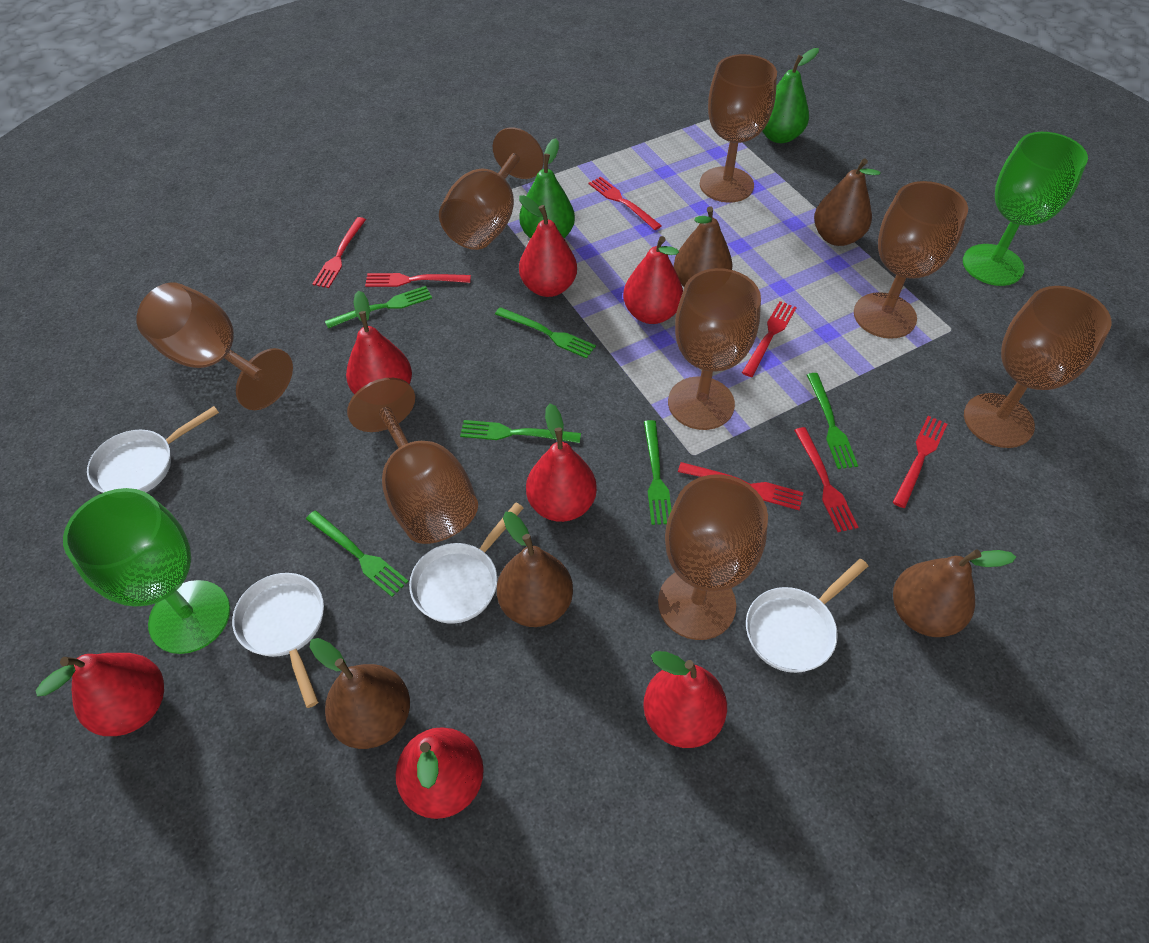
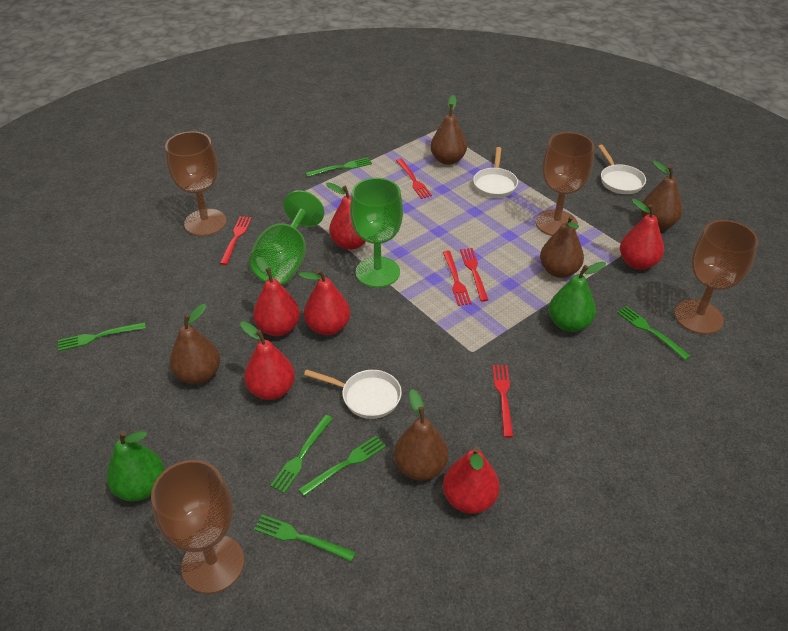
brown goblet: [137,283,293,410] [347,378,478,544] [439,127,544,250] [658,474,768,640] [668,268,761,430] [700,54,777,203] [854,181,968,339] [964,286,1112,448] = 8 -> [151,460,244,594] [165,131,226,236] [536,132,594,236] [674,220,758,334] = 4
red fork: [313,217,366,288] [365,273,471,287] [588,177,662,230] [678,462,804,510] [742,301,797,377] [794,427,858,532] [893,416,947,508] = 7 -> [220,216,252,265] [396,159,432,199] [443,251,471,306] [460,248,488,302] [493,365,513,438] = 5
red pear: [35,653,164,736] [346,291,412,394] [395,727,484,819] [519,195,577,297] [526,404,597,522] [623,236,683,324] [643,651,727,748] = 7 -> [240,321,295,400] [253,257,300,336] [299,269,350,335] [326,183,366,250] [443,446,500,514] [620,199,664,270] = 6
white pan: [87,406,219,493] [232,573,324,708] [409,503,523,624] [746,559,868,673] = 4 -> [304,369,402,419] [473,147,518,198] [598,145,646,194] = 3

